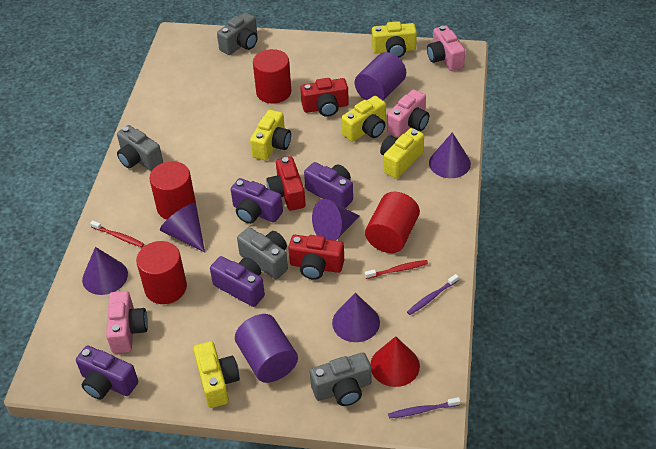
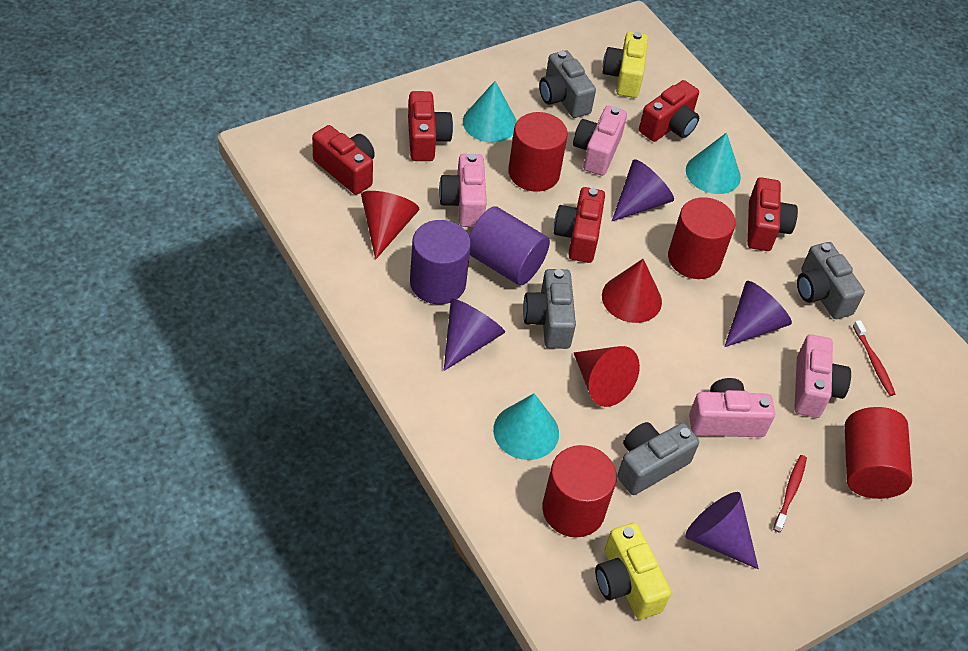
pink camera: [106,291,148,353] [387,89,429,138] [427,25,465,71] = 3 -> [439,153,487,227] [573,106,627,176] [689,378,775,437] [794,334,851,418] = 4
purple camera: [76,346,138,399] [210,256,265,307] [231,178,283,224] [304,162,353,208] = 4 -> none = 0
purple cone: [82,247,128,295] [160,203,205,253] [312,199,360,241] [332,293,380,342] [429,132,471,178] = 5 -> [444,298,505,371] [612,159,674,221] [685,492,759,569] [724,281,792,347] = 4
purple toothbrush: [388,397,460,418] [407,274,459,315] = 2 -> none = 0
red camera: [266,157,305,211] [288,235,344,280] [300,78,349,117] = 3 -> [312,125,375,195] [408,91,453,161] [554,187,605,263] [639,80,699,142] [748,177,798,251] = 5
red cone: [370,336,420,387] = 1 -> [361,191,419,260] [574,346,640,407] [602,259,662,323] = 3
turquoise cone: none = 0 -> [463,81,517,142] [493,394,559,460] [686,133,741,194] = 3
yellow camera: [193,341,240,408] [250,110,291,161] [341,96,386,142] [372,21,417,58] [380,128,424,179] = 5 -> [595,523,671,620] [603,32,648,98] = 2

